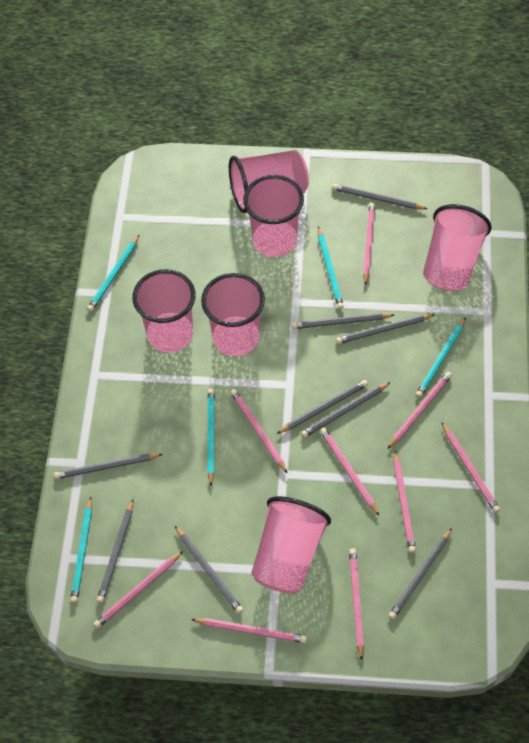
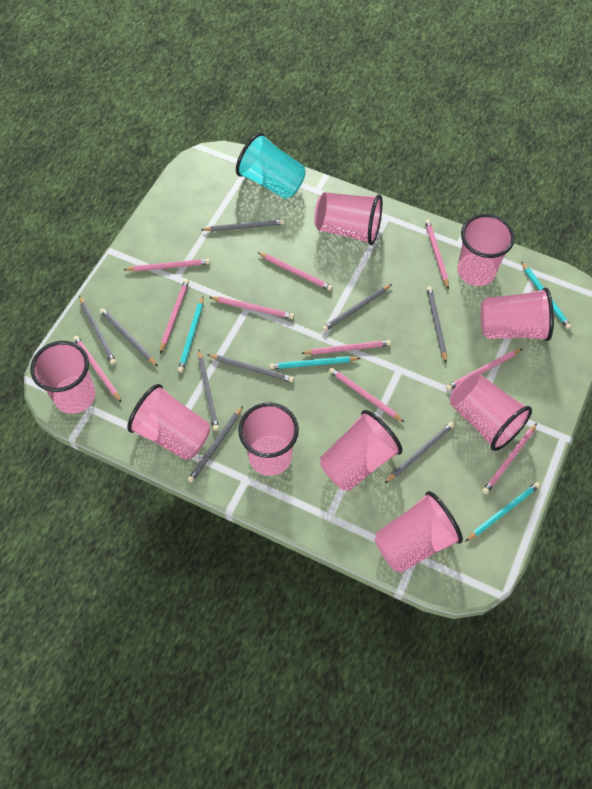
pink cup: [132,269,196,352] [201,273,265,356] [229,150,309,213] [243,175,304,257] [252,496,331,594] [423,204,492,291] = 6 -> [30,341,96,414] [127,384,210,460] [238,402,299,476] [314,192,382,245] [320,410,402,491] [374,491,463,573] [450,372,532,451] [457,214,515,286] [481,288,554,341] = 9
pink pencil: [93,551,183,628] [191,618,307,643] [231,389,288,474] [320,427,379,516] [349,549,364,661] [363,203,375,286] [388,372,452,449] [393,450,416,553] [442,422,500,513] = 9 -> [73,336,122,403] [124,259,210,272] [160,279,189,354] [209,297,294,319] [257,252,333,291] [301,340,391,355] [329,367,404,422] [425,219,449,290] [446,349,522,391] [482,423,537,494] = 10
turquoise cup: none = 0 -> [236,133,306,199] = 1
turquoise pencil: [70,497,92,603] [87,235,139,312] [208,389,215,486] [318,226,344,309] [416,317,466,398] = 5 -> [178,296,203,372] [270,356,360,369] [465,482,540,542] [521,262,572,329] = 4

